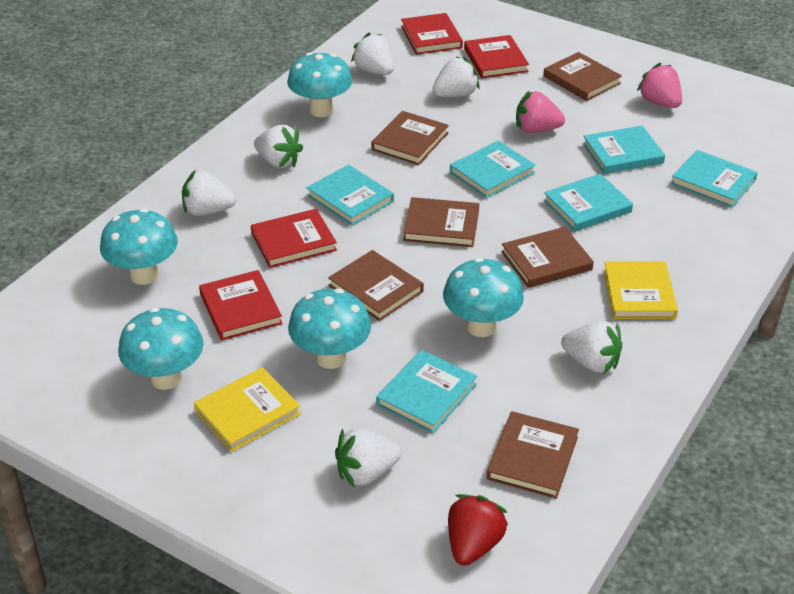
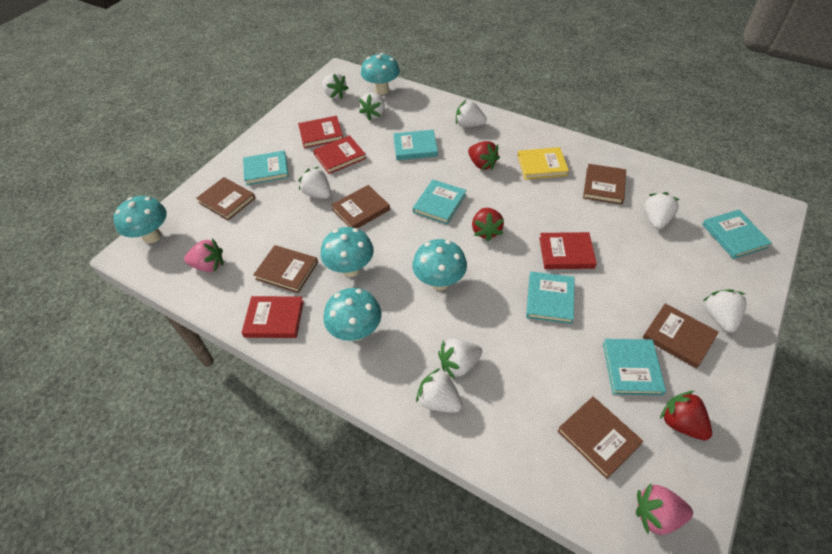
red strawberry: [448,494,508,566] = 1 -> [468,141,500,170] [472,208,504,241] [660,391,712,440] = 3
white strawberry: [182,170,236,216] [254,125,303,168] [335,428,401,488] [351,32,394,75] [433,56,480,97] [561,320,622,373] = 6 -> [299,167,331,199] [322,73,349,99] [359,93,385,121] [416,368,463,413] [438,339,482,379] [456,99,487,127] [644,192,680,230] [703,289,746,333] = 8
yellow book: [194,367,301,452] [604,262,678,319] = 2 -> [518,147,569,180] = 1

